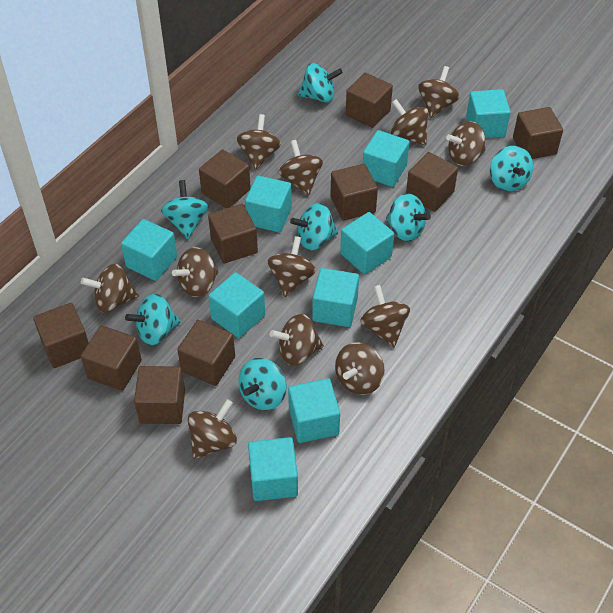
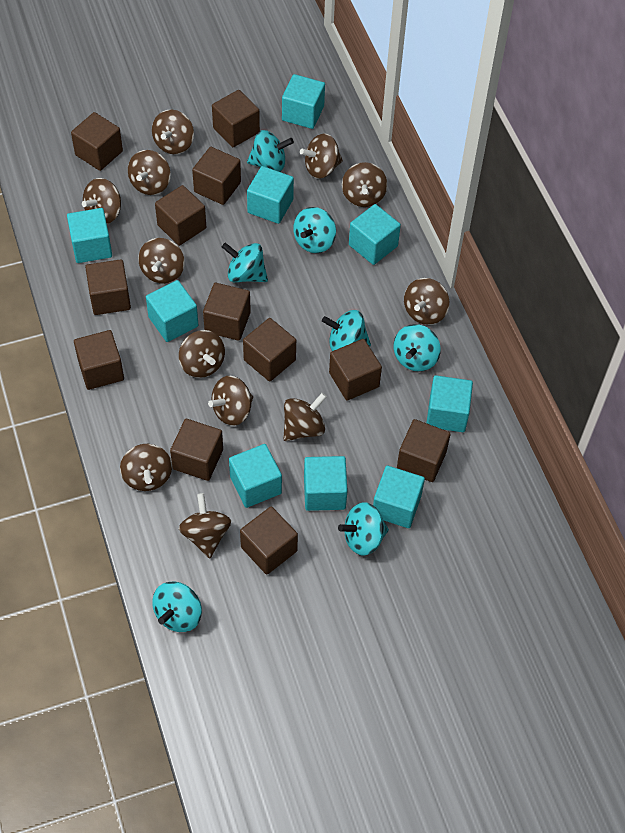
brown cube: [33,303,89,368] [81,325,142,391] [134,366,185,424] [177,320,235,386] [199,149,251,208] [208,204,258,264] [330,164,378,221] [346,73,393,128] [406,152,458,212] [513,107,563,159] = 10 -> [71,112,123,171] [74,330,124,390] [85,259,131,315] [155,185,206,246] [170,419,223,481] [192,147,241,205] [203,283,251,341] [212,90,260,147] [240,506,298,575] [243,318,296,382] [329,339,382,401] [397,419,451,482] = 12

